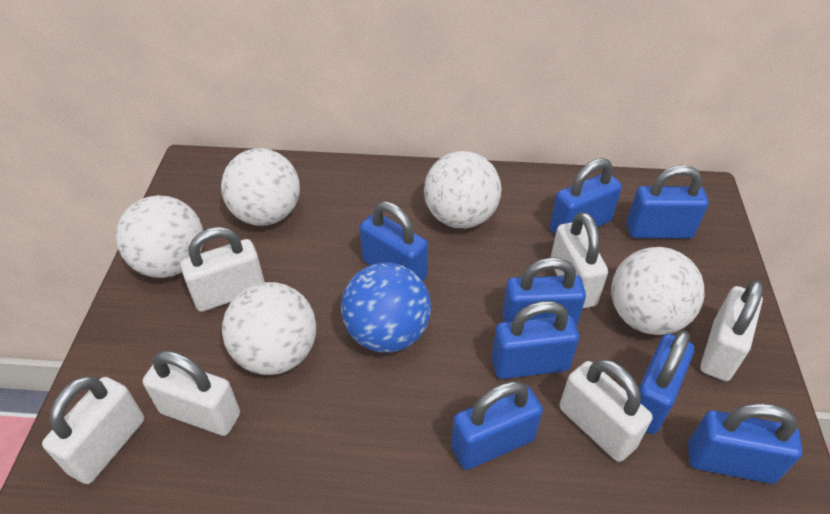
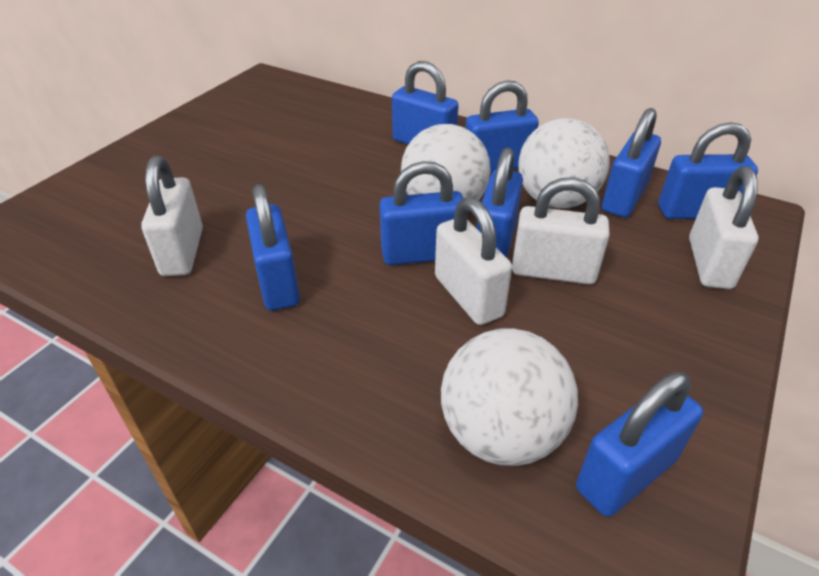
blue ball: [341,262,431,353] = 1 -> none = 0
white ball: [116,195,203,278] [221,148,300,226] [222,282,316,375] [424,151,501,228] [611,247,704,335] = 5 -> [401,124,491,200] [441,328,578,466] [518,118,609,208] = 3
white padlock: [42,376,144,484] [143,350,240,436] [180,227,265,312] [551,212,608,309] [560,359,653,462] [700,280,763,381] = 6 -> [141,156,203,276] [435,197,512,325] [512,177,610,285] [689,166,758,289] = 4

